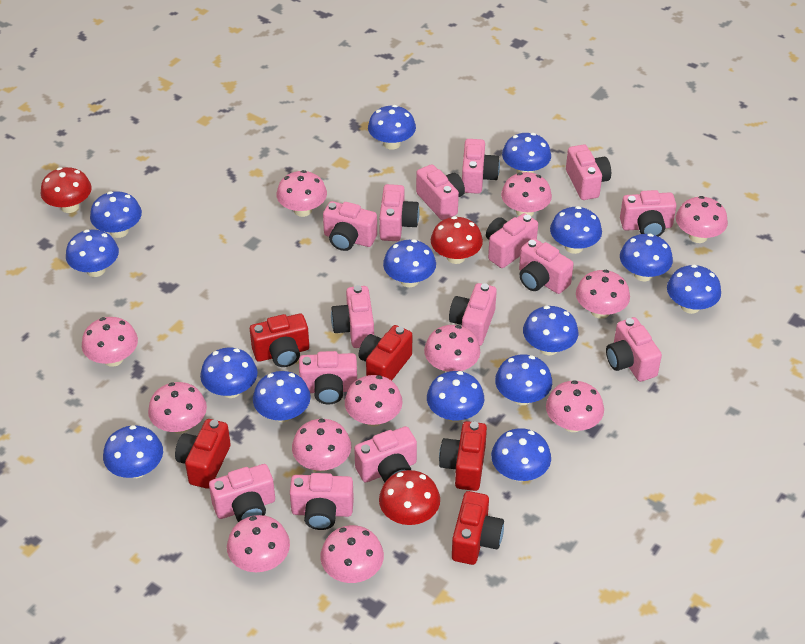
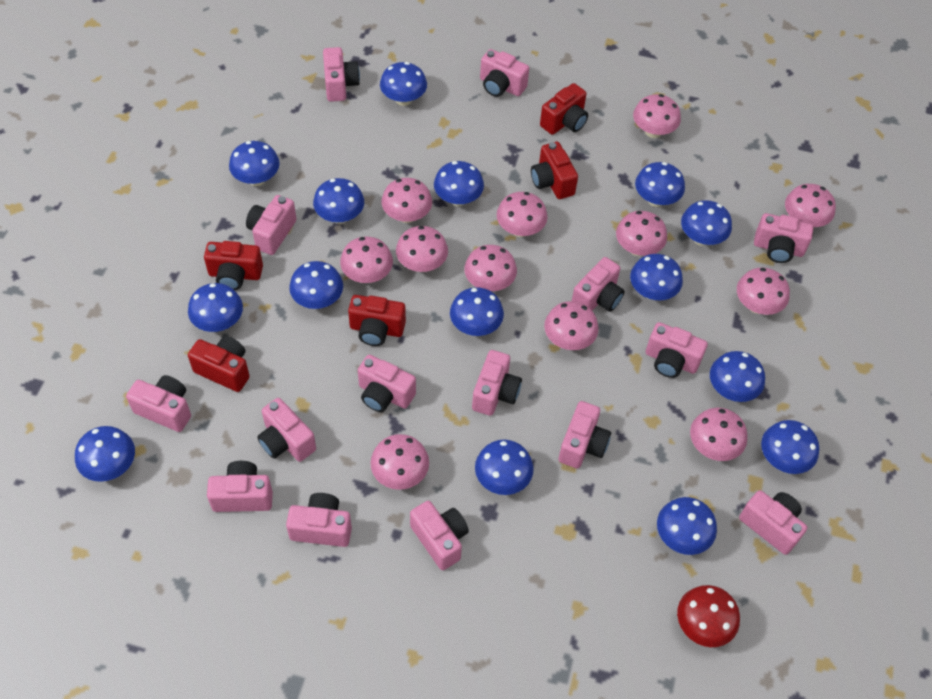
red mushroom: [41,167,92,213] [379,470,440,525] [431,216,483,264] = 3 -> [677,585,740,647] = 1

